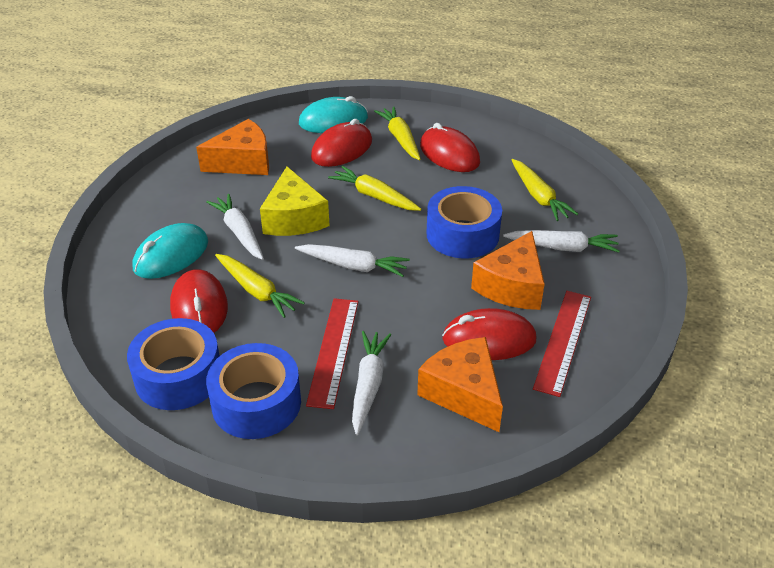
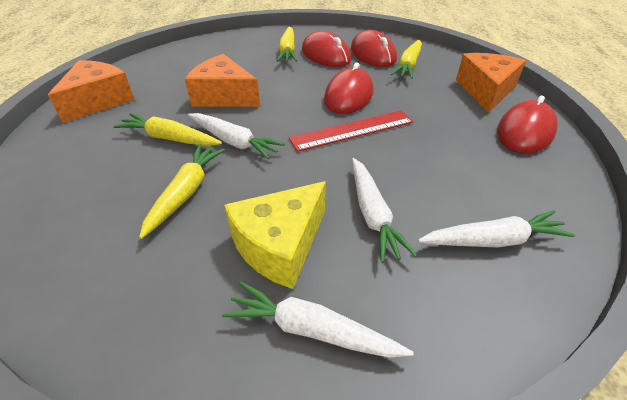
blue tape: [127,318,220,410] [206,343,301,439] [426,186,502,258] = 3 -> none = 0
red ruler: [306,298,358,409] [533,291,591,397] = 2 -> [289,110,414,152] = 1
turquoise mouse: [133,223,208,279] [299,96,368,133] = 2 -> none = 0

